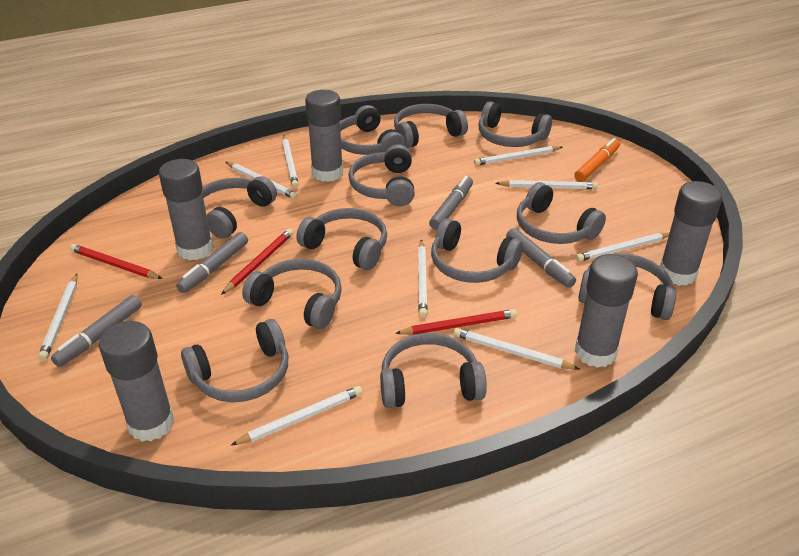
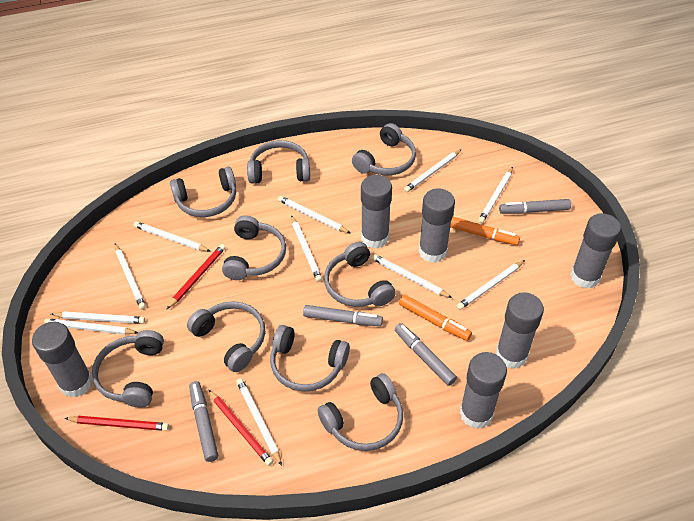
grey glue stick: [99,321,174,442] [159,159,214,260] [305,90,343,182] [574,254,638,368] [660,181,722,286] = 5 -> [32,322,93,398] [361,175,392,248] [419,188,455,263] [460,352,507,429] [496,292,544,369] [570,213,621,288] = 6
grey headphones: [181,319,288,402] [202,176,277,239] [242,259,342,329] [296,208,387,270] [340,105,405,155] [348,144,415,207] [380,333,487,408] [394,104,468,148] [431,218,523,283] [479,101,552,147] [517,182,606,244] [578,253,677,320] = 12 -> [92,330,164,407] [170,167,236,217] [187,301,265,372] [222,215,286,280] [247,140,310,184] [270,325,350,392] [317,373,403,451] [324,242,396,307] [352,123,416,175] = 9
orange marker: [574,138,620,182] = 1 -> [399,295,472,341] [450,217,520,245] = 2
white pencil: [38,274,78,361] [226,162,298,199] [231,386,363,445] [282,136,299,188] [418,239,428,318] [453,328,579,370] [474,146,563,166] [496,180,598,189] [576,233,669,262] = 9 -> [44,318,139,335] [51,312,145,324] [115,244,146,310] [134,221,210,251] [236,378,282,466] [278,196,350,233] [291,215,322,282] [372,254,452,298] [404,149,462,192] [457,260,525,310] [478,167,513,223] = 11

